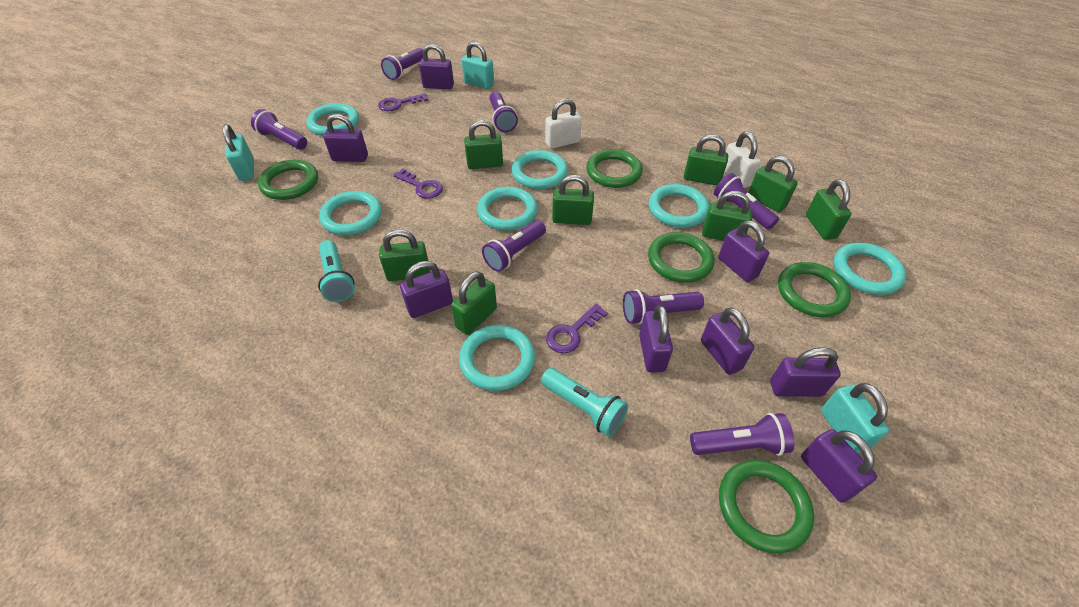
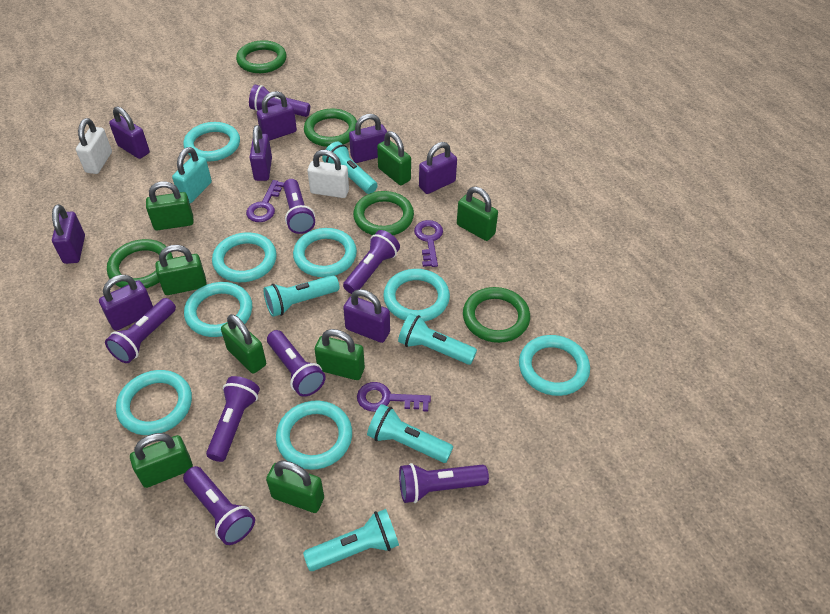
purple flashlight: [251,109,307,150] [381,48,423,80] [482,220,546,272] [490,92,518,132] [623,289,704,324] [690,413,794,456] [714,173,779,230] = 7 -> [105,298,176,363] [183,466,255,545] [206,376,260,462] [249,85,310,117] [267,330,326,397] [283,179,315,234] [343,230,400,294] [399,463,489,503] = 8
turquoise flashlight: [318,240,355,302] [541,368,628,437] = 2 -> [264,275,339,317] [303,509,399,571] [322,142,378,194] [367,404,453,463] [398,313,477,365] = 5
turquoise padlock: [222,124,254,181] [462,42,494,89] [821,383,889,454] = 3 -> [172,147,212,203] = 1
turquoise ring: [306,103,359,136] [319,191,382,235] [459,325,535,391] [477,187,538,231] [512,150,568,189] [649,184,709,228] [834,243,906,295] = 7 -> [116,370,192,435] [183,122,240,162] [184,282,252,337] [212,232,277,282] [276,400,352,470] [293,228,357,277] [383,269,450,322] [519,335,590,396] = 8

